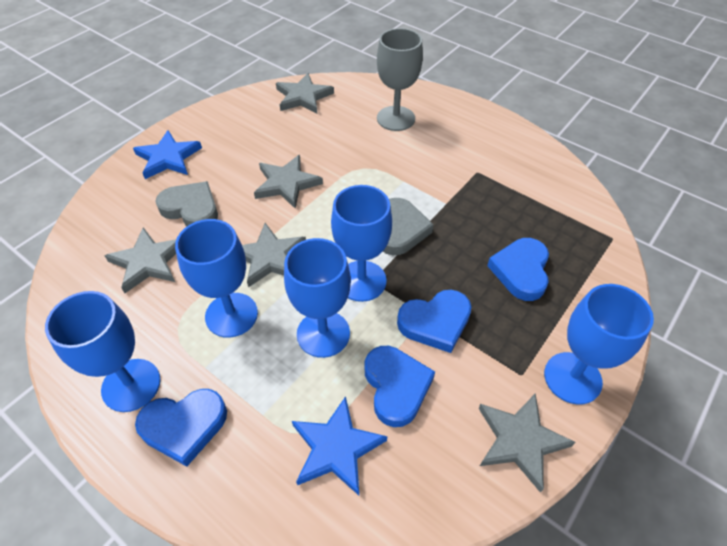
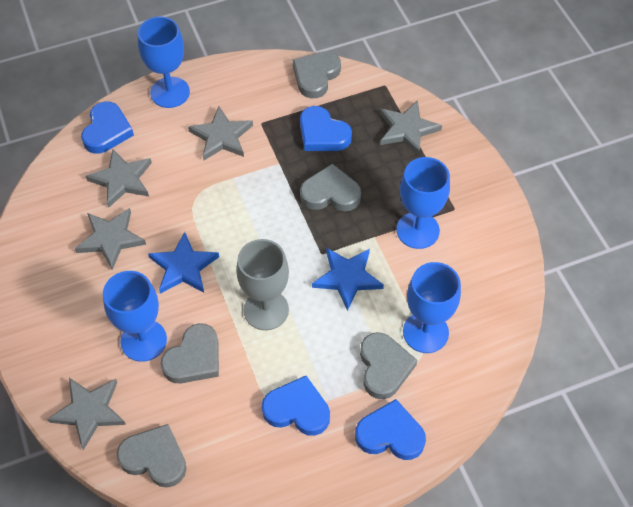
blue goblet: [45,291,161,412] [175,219,258,338] [284,238,351,358] [331,185,392,302] [544,284,654,405] = 5 -> [103,271,167,362] [138,17,190,108] [397,157,450,249] [403,262,461,353] = 4
grey heart: [155,181,218,226] [383,198,434,255] = 2 -> [117,424,187,487] [161,323,219,384] [293,51,341,98] [300,164,361,211] [360,332,417,399] = 5

